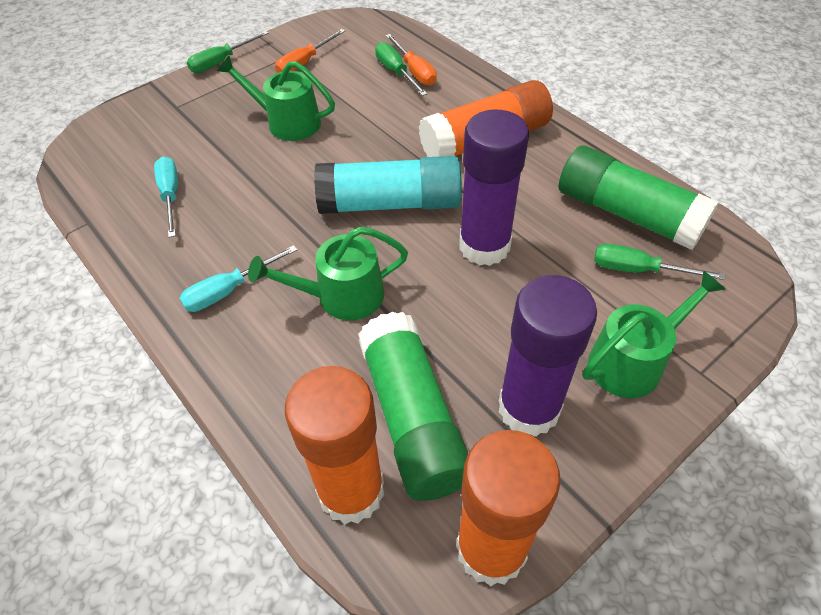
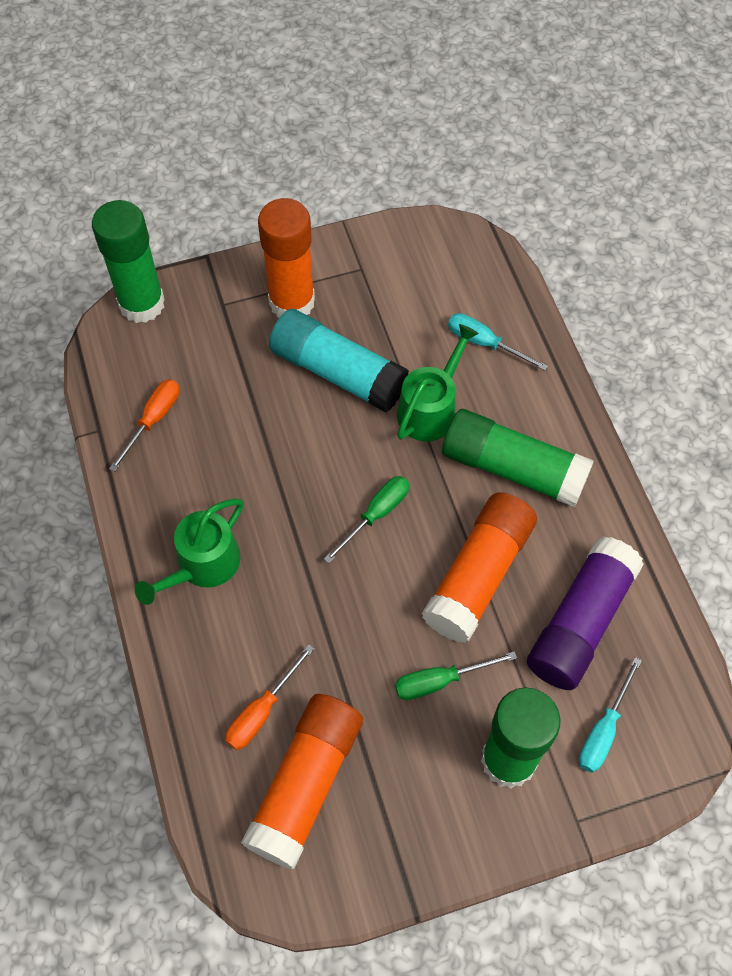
green glue stick: [358,312,468,501] [559,145,719,250] = 2 -> [92,200,165,323] [442,409,594,507] [481,687,560,788] = 3
green screwdriver: [187,31,269,73] [375,42,427,96] [594,244,725,280] = 3 -> [324,476,409,563] [395,651,517,700] = 2
green watering can: [217,56,335,141] [248,227,408,320] [583,270,726,398] = 3 -> [135,499,243,605] [397,324,479,441] = 2
purple glue stick: [459,109,529,266] [499,275,597,437] = 2 -> [527,536,644,690] = 1

